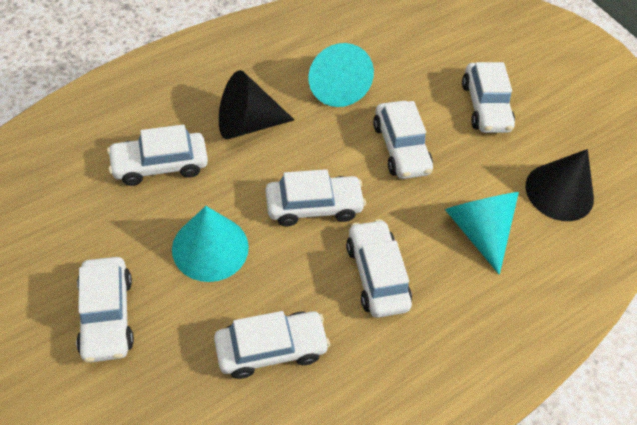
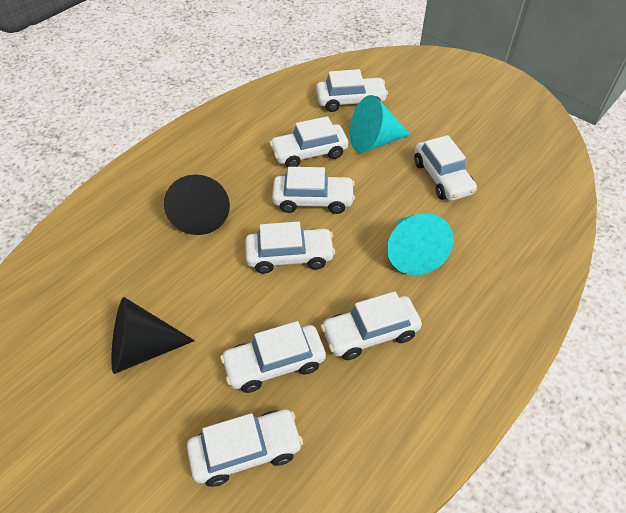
turquoise cone: [172,206,249,282] [309,43,374,107] [445,192,519,275] = 3 -> [350,95,411,153] [387,213,454,275] = 2
white car: [76,257,134,363] [107,125,208,186] [214,311,330,379] [265,169,366,226] [346,219,412,318] [373,101,433,179] [462,62,515,133] = 7 -> [187,409,303,487] [220,321,326,393] [245,221,335,274] [269,116,348,167] [272,167,355,214] [316,69,388,112] [321,291,422,360] [414,135,477,201] = 8

